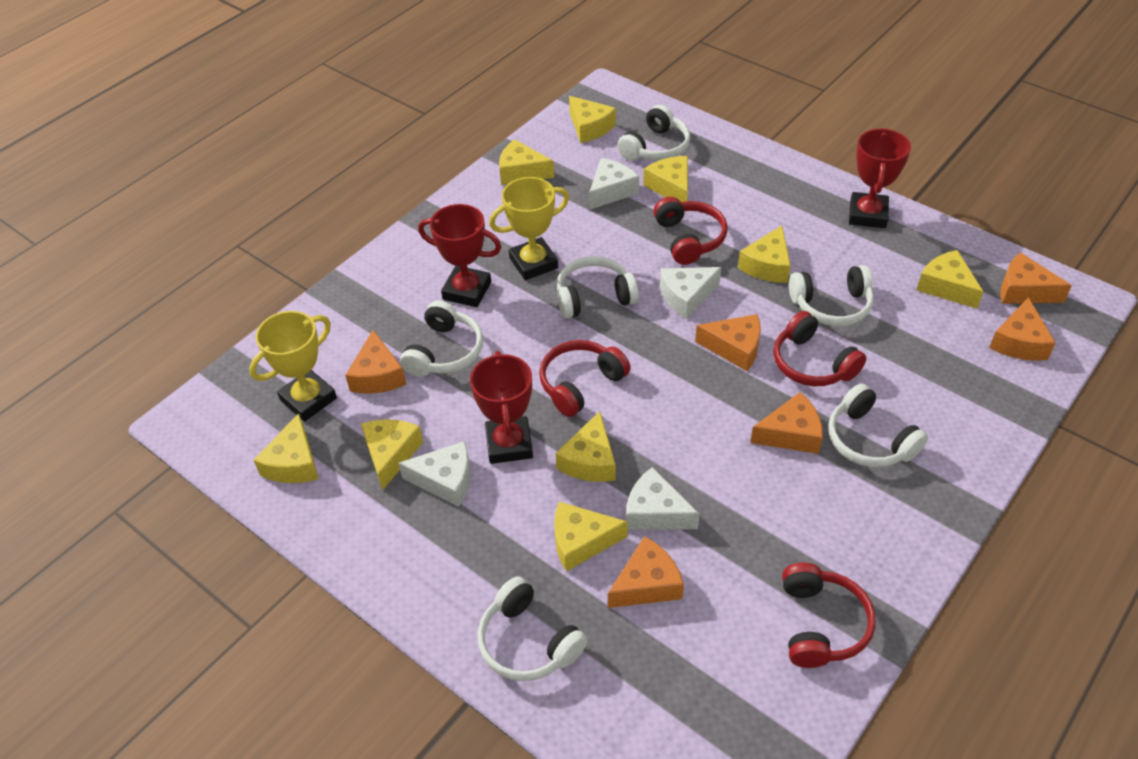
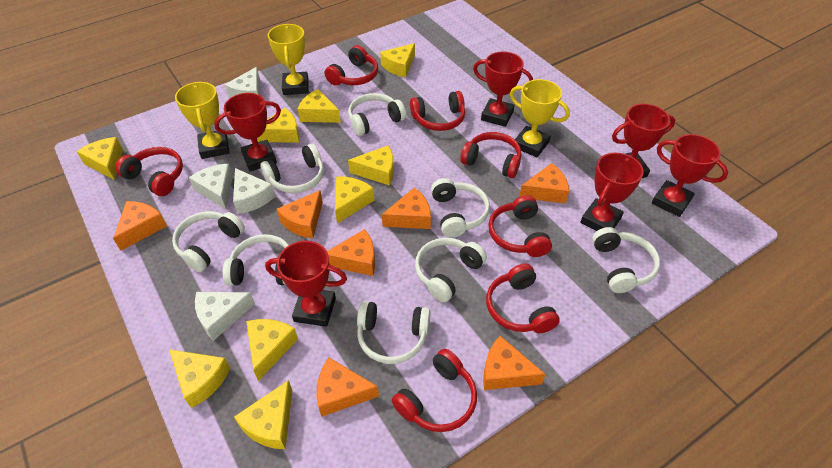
orange cheese: [345,330,406,394] [608,536,684,608] [695,314,761,371] [750,392,823,454] [989,297,1056,361] [1000,252,1072,304] = 6 -> [113,201,167,251] [277,190,323,238] [317,358,379,417] [327,229,375,276] [382,188,431,229] [483,336,546,390] [519,163,569,204] = 7
red headphones: [539,340,631,417] [653,197,728,265] [773,311,866,386] [782,562,876,668] = 4 -> [115,147,183,196] [325,45,378,86] [392,349,477,432] [410,91,465,131] [461,132,522,178] [486,264,560,333] [488,195,552,257] = 7
red trophy: [418,204,501,307] [470,351,533,464] [849,128,911,228] = 3 -> [214,93,281,171] [265,241,347,327] [473,51,533,127] [580,153,644,231] [612,104,675,178] [652,134,728,217] = 6
white headphones: [400,300,483,377] [477,576,587,681] [556,256,639,318] [617,105,690,161] [789,265,874,326] [828,384,928,467] = 6 -> [172,211,245,272] [223,234,289,286] [260,144,324,193] [348,93,406,136] [357,301,431,364] [415,238,487,302] [431,178,490,238] [592,227,660,293] = 8
yellow trophy: [249,311,337,421] [489,177,569,280] = 2 -> [175,82,230,159] [268,24,308,95] [510,79,570,157] = 3

